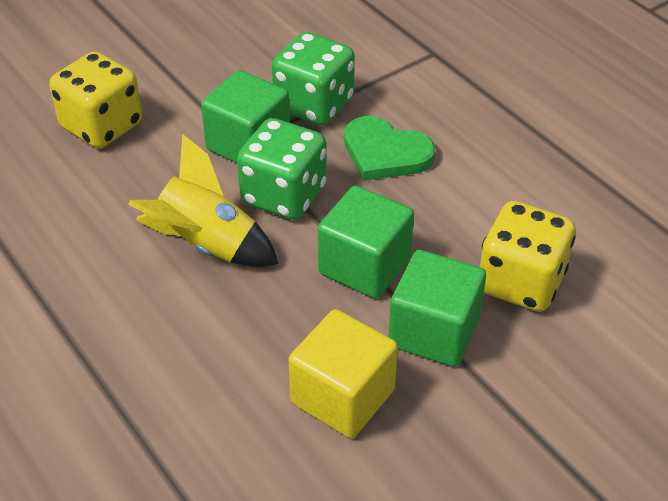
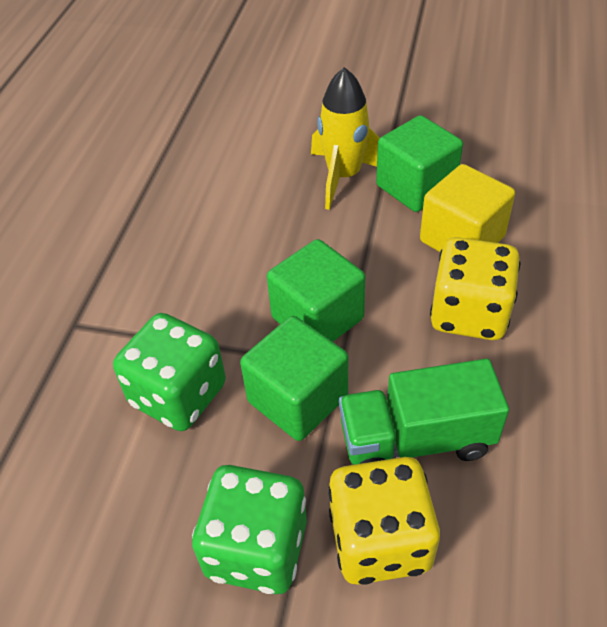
green heart: [344,116,435,181] = 1 -> none = 0
green truck: none = 0 -> [339,359,509,465] = 1

